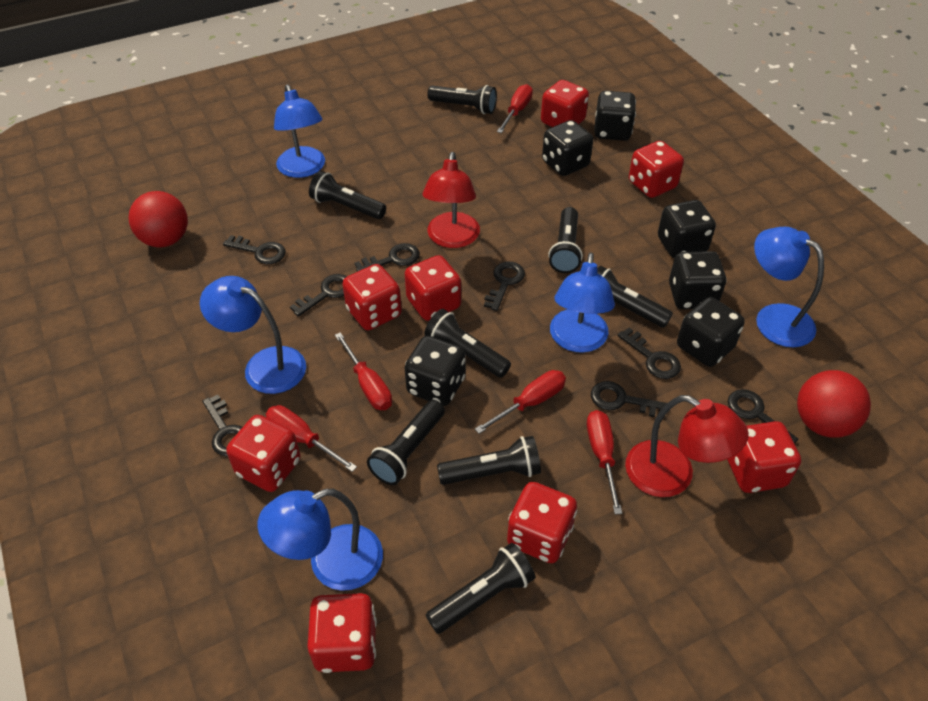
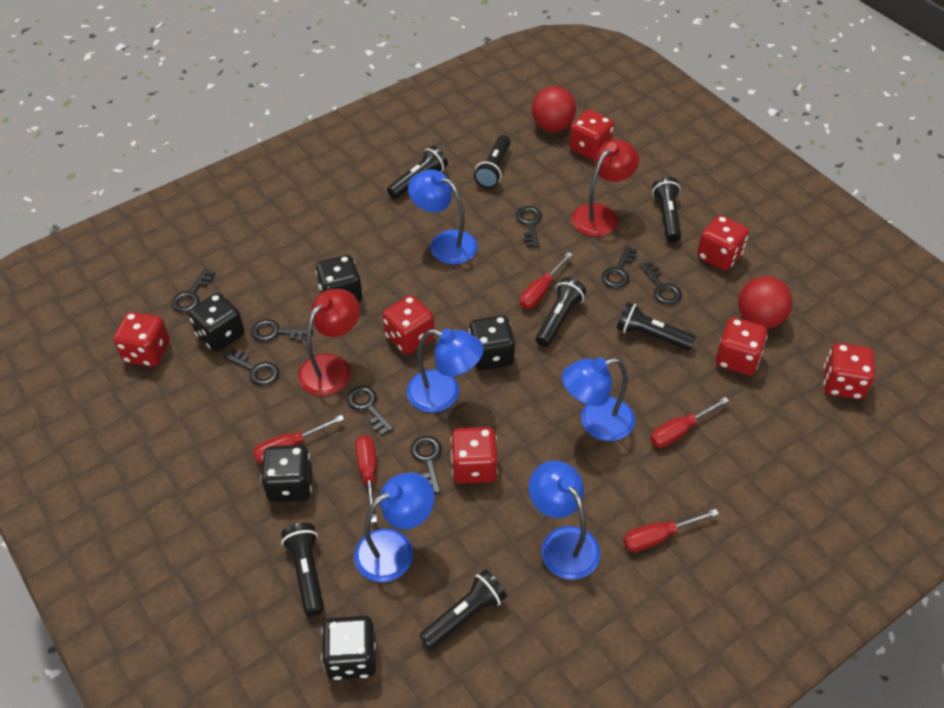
black dice: [405,336,465,406] [542,120,593,176] [594,91,636,141] [658,200,716,258] [669,251,727,309] [677,297,745,367] = 6 -> [189,293,244,352] [261,445,312,502] [315,255,363,302] [321,616,376,680] [469,315,515,370] = 5
black flashlight: [309,171,386,219] [367,400,445,485] [424,309,511,378] [426,543,535,634] [427,85,497,114] [437,436,541,485] [548,207,583,273] [597,266,673,328] = 8 -> [281,523,324,616] [387,146,448,199] [419,570,507,650] [474,135,511,188] [536,277,586,347] [617,302,696,350] [652,177,681,243] = 7
red dice: [226,415,301,492] [307,593,377,673] [342,264,402,331] [405,255,461,321] [507,482,577,563] [541,80,589,127] [629,141,684,198] [727,421,801,493] = 8 -> [113,312,170,367] [383,295,435,354] [451,427,498,484] [569,110,614,160] [697,215,749,270] [716,317,768,375] [823,343,875,399] = 7

